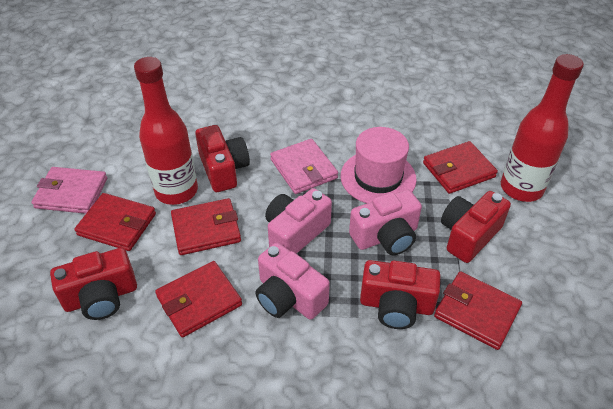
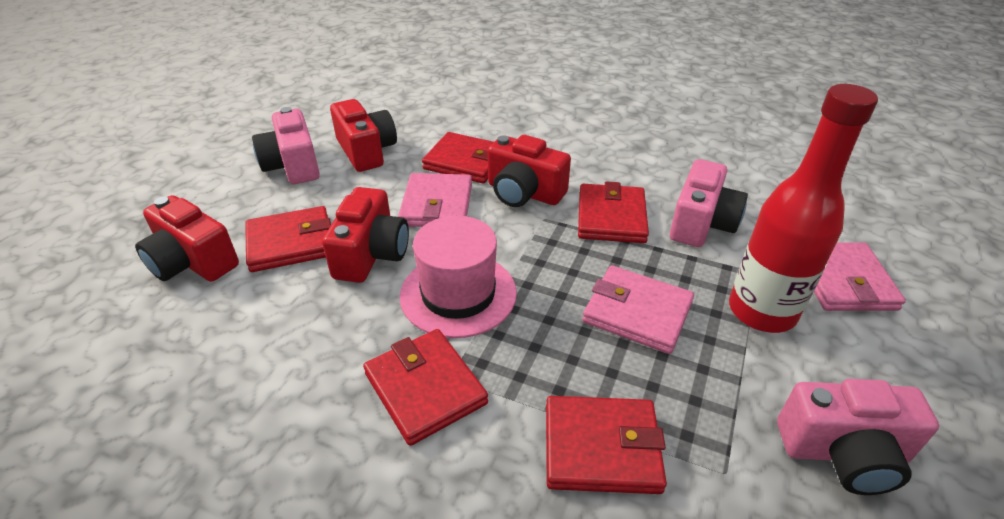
pink wallet: [32,167,107,214] [270,139,338,194] = 2 -> [398,173,472,227] [582,265,694,354] [814,242,906,311] = 3
red bottle: [134,57,198,205] [501,54,584,202] = 2 -> [729,84,878,333] = 1

